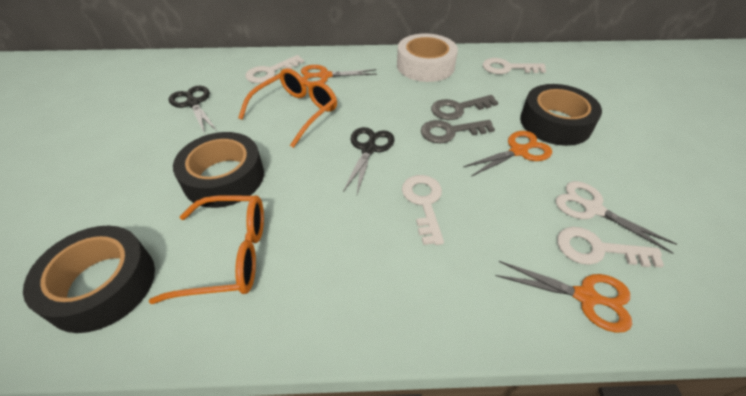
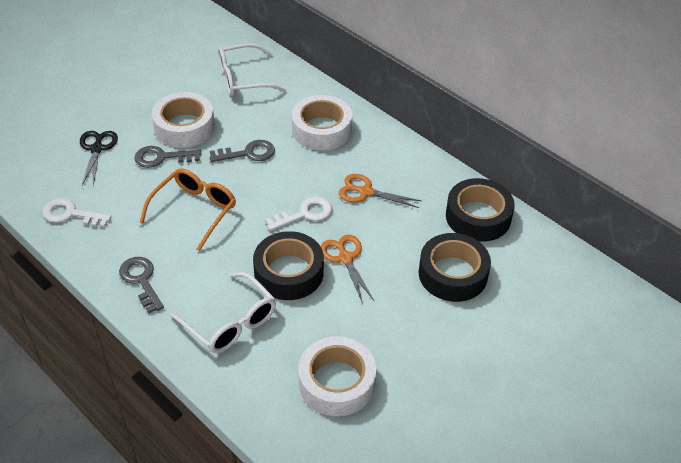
black scissors: [169,86,217,134] [343,127,395,194] = 2 -> [80,131,118,186] = 1
grey key: [421,120,495,143] [431,95,498,120] = 2 -> [119,257,164,313] [135,146,201,168] [210,140,275,162] = 3
orange glasses: [149,195,264,304] [238,68,337,148] = 2 -> [140,168,236,251] = 1
orange scissors: [301,65,377,83] [463,131,552,176] [496,261,632,333] = 3 -> [321,235,374,303] [339,174,422,208] = 2
white glasses: none = 0 -> [170,272,276,353] [218,43,286,96] = 2
white key: [245,55,304,83] [402,175,444,245] [483,58,546,74] [557,227,664,267] = 4 -> [43,198,111,227] [265,197,332,231] = 2
white scissors: [556,181,677,254] = 1 -> none = 0
white tape: [397,34,458,82] = 1 -> [152,92,215,148] [292,95,352,150] [299,336,376,416] = 3

